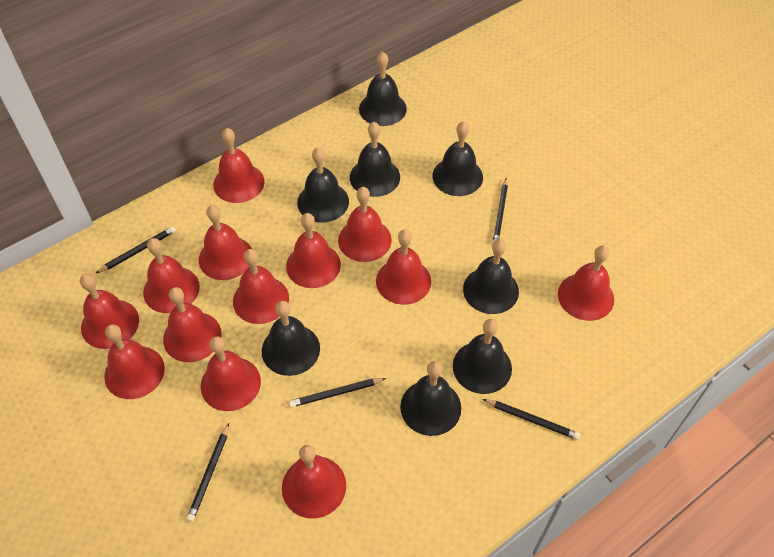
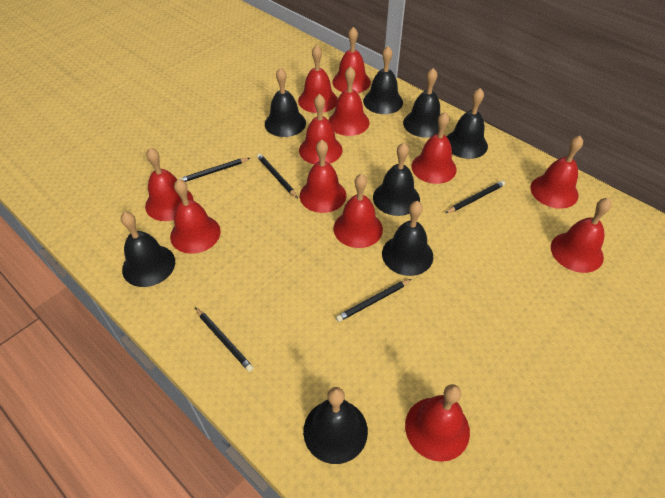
red bell: [80,274,139,349] [104,324,165,399] [143,238,200,313] [163,287,222,362] [199,205,252,280] [201,336,261,411] [213,128,265,203] [233,249,289,324] [282,445,346,518] [286,213,341,288] [338,187,392,262] [376,229,431,305] [558,246,614,321] = 13 -> [145,148,194,221] [170,179,221,254] [298,45,338,113] [299,94,342,164] [300,140,346,213] [329,66,369,136] [332,27,371,93] [334,174,383,248] [405,384,470,462] [411,112,457,184] [531,136,583,209] [551,198,612,273] = 12

